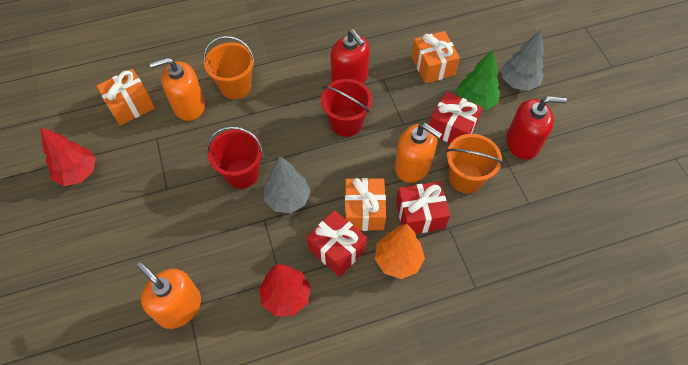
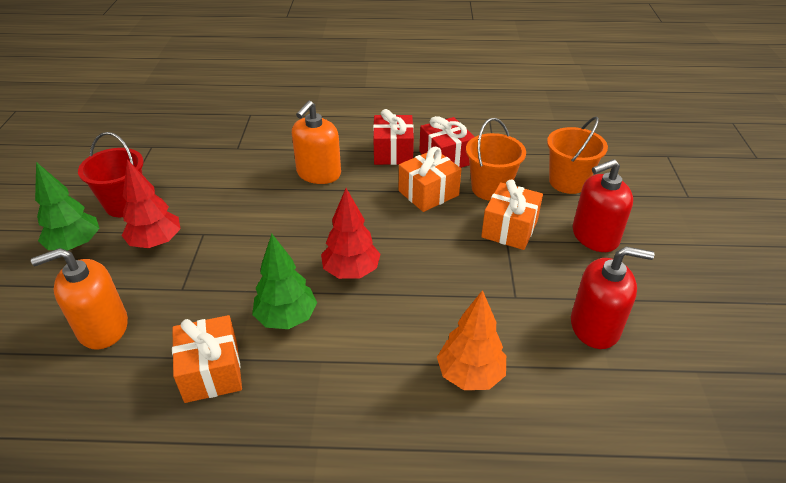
green tree: [457,50,500,110] = 1 -> [35,162,100,250] [252,234,317,329] = 2
grey tree: [264,156,311,213] [502,30,544,91] = 2 -> none = 0
orange soap dispenser: [137,262,201,329] [150,57,205,121] [395,123,442,183] = 3 -> [31,248,128,350] [292,101,341,184] = 2
red bucket: [207,126,264,189] [321,79,372,137] = 2 -> [78,132,144,217] = 1
red gift: [307,210,367,277] [396,181,450,234] [429,92,483,143] = 3 -> [373,109,414,165] [419,116,474,168] = 2

